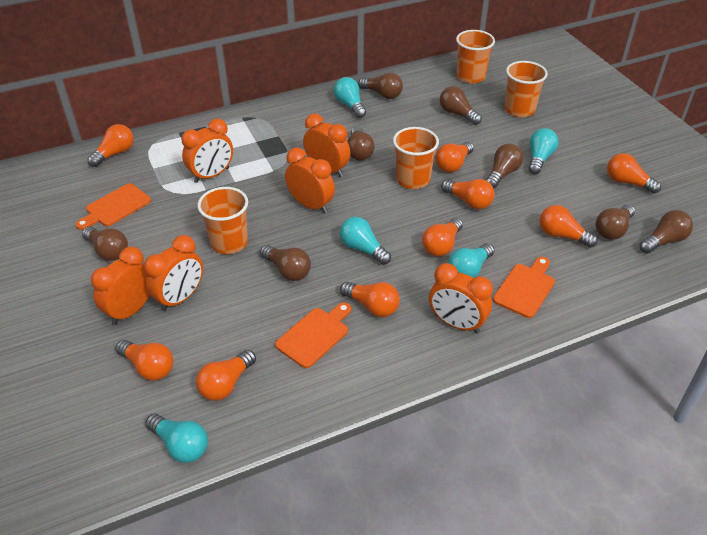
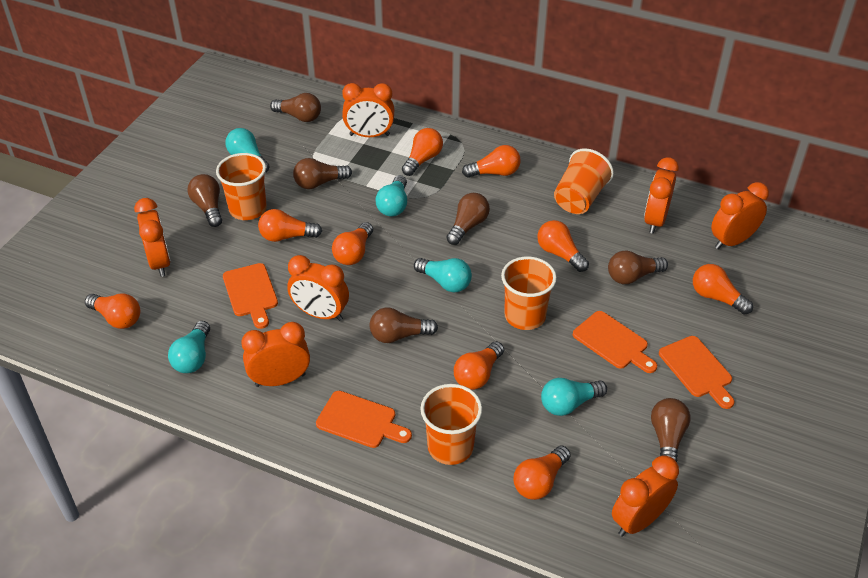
brown light bulb: [82,227,128,261] [260,245,311,281] [348,126,375,160] [358,73,403,99] [440,86,482,125] [486,143,523,189] [596,204,635,240] [639,210,693,254] = 8 -> [188,174,222,227] [270,93,321,122] [293,158,352,189] [370,308,438,343] [446,193,490,245] [608,250,668,284] [651,398,690,462] = 7
orange clock: [91,246,149,325] [144,235,203,311] [181,119,233,183] [285,148,335,214] [303,113,351,177] [429,263,493,333] = 6 -> [134,198,171,277] [242,322,310,387] [287,255,349,321] [342,83,395,137] [612,455,679,537] [644,157,679,234] [711,182,769,249] = 7
orange cutting board: [76,183,151,230] [275,302,351,368] [493,257,555,318] = 3 -> [223,263,278,329] [316,391,412,448] [573,311,657,373] [659,336,735,409] = 4

